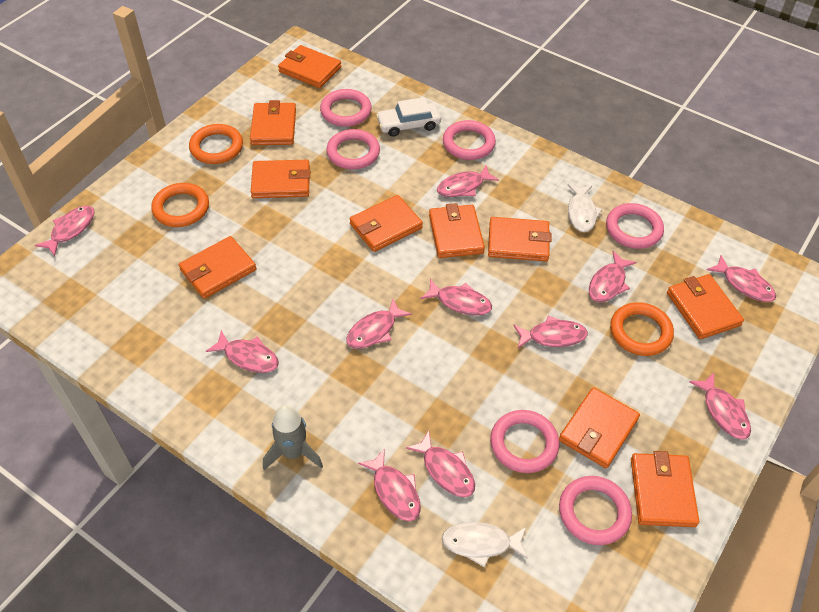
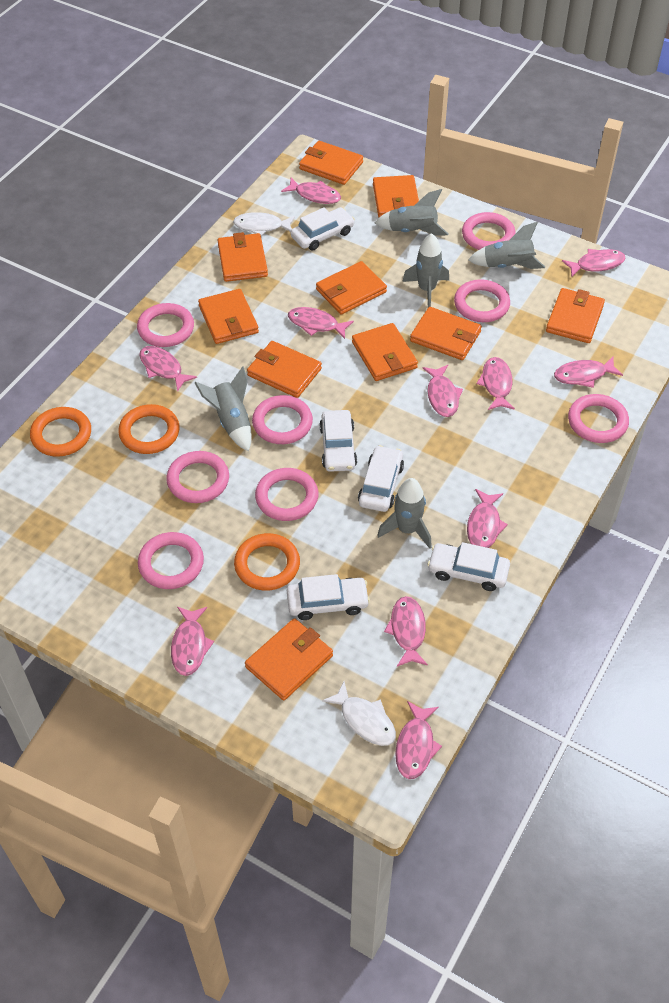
grey rocket: [263,405,323,470] = 1 -> [195,366,252,452] [375,189,449,236] [377,478,432,549] [402,233,449,307] [468,222,545,269] = 5
pink ring: [320,89,372,127] [326,129,380,170] [443,120,496,160] [490,410,559,473] [559,476,632,545] [606,203,664,249] = 6 -> [137,303,194,347] [138,532,204,589] [166,451,229,503] [252,395,313,444] [255,468,318,521] [454,279,510,322] [462,212,516,250] [568,394,629,443] = 8
white car: [376,97,441,137] = 1 -> [287,574,370,620] [291,207,355,250] [319,410,357,472] [358,445,404,512] [427,542,510,591] = 5

